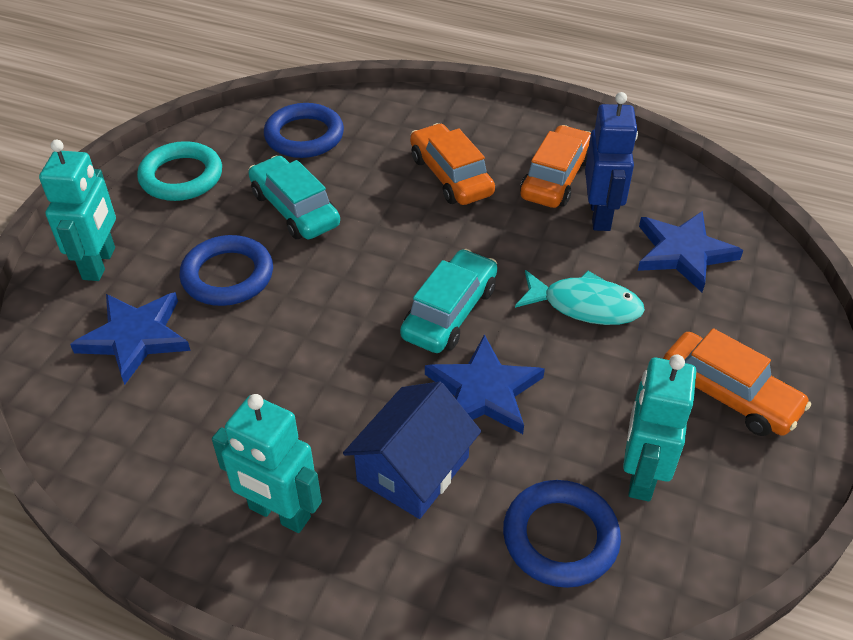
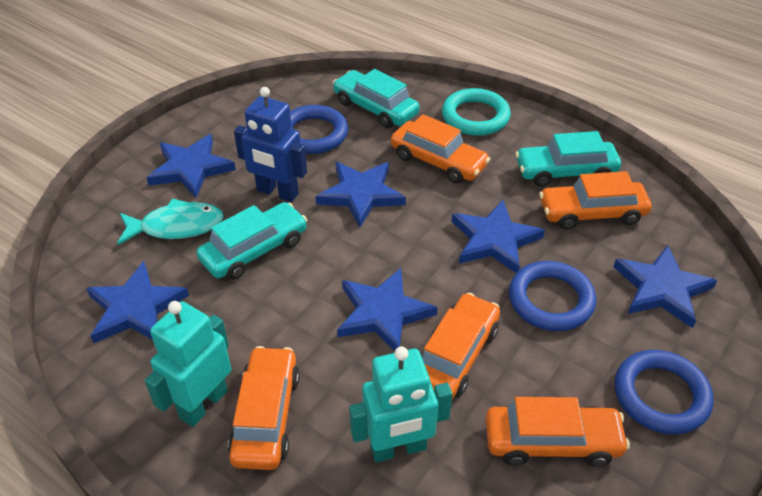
blue house: [343,381,481,519] = 1 -> none = 0
blue star: [70,292,191,385] [425,334,545,434] [638,211,743,292] = 3 -> [86,261,189,343] [146,134,236,198] [315,162,406,227] [337,268,438,352] [451,200,545,273] [613,245,718,328] = 6
orange car: [410,123,495,205] [520,125,591,208] [663,328,811,436] = 3 -> [228,346,300,470] [391,114,490,184] [422,293,500,399] [486,397,630,467] [539,171,652,230] = 5
turquoise car: [248,156,340,239] [400,249,498,353] = 2 -> [196,202,307,280] [333,69,420,128] [515,131,621,187] = 3
turquoise robot: [39,140,116,281] [212,394,322,533] [623,355,696,502] = 3 -> [145,301,231,427] [349,346,452,462] = 2

